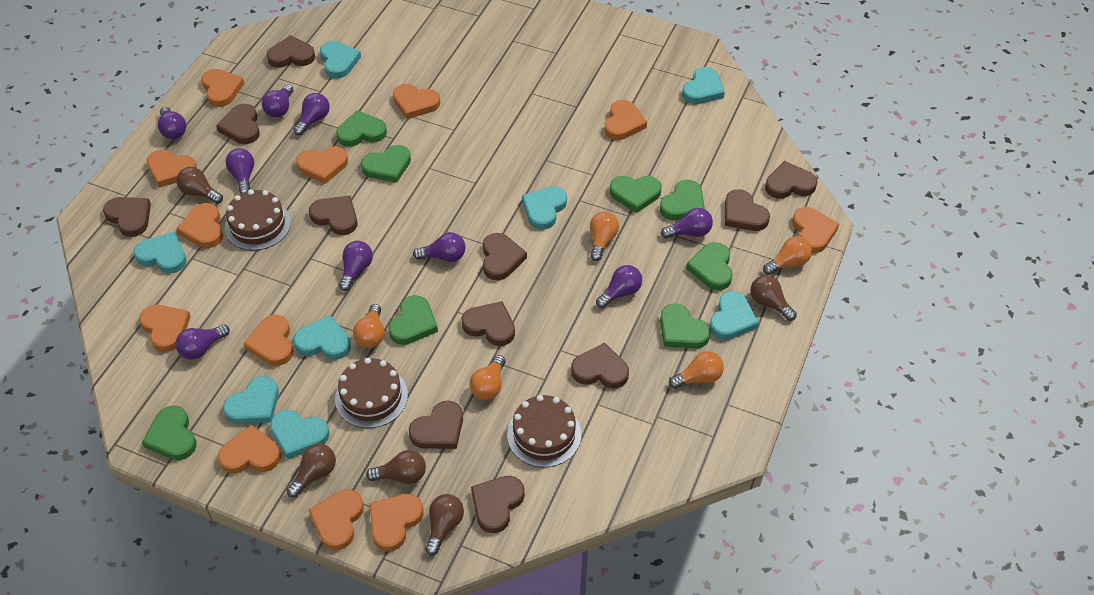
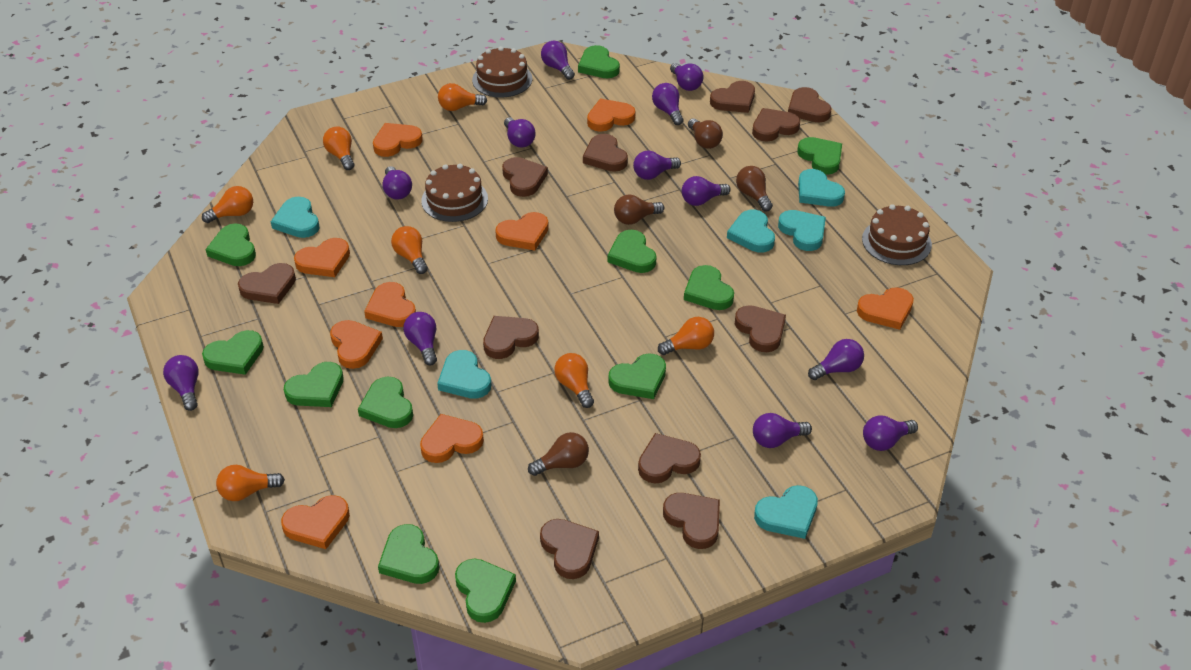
brown light bulb: [176,167,223,204] [287,444,336,498] [366,450,426,484] [425,494,464,556] [750,275,797,321] = 5 -> [528,432,589,476] [614,194,664,225] [688,118,723,149] [736,166,773,211] = 4
green heart: [142,406,197,460] [336,111,387,147] [361,145,411,183] [388,295,438,345] [609,176,662,213] [660,180,705,220] [660,304,711,349] [686,242,733,290] = 8 -> [202,330,264,375] [205,223,256,266] [284,362,344,407] [358,377,413,428] [378,524,439,584] [455,559,516,623] [578,45,620,78] [608,230,657,273] [608,353,666,399] [684,265,734,310] [797,137,842,175] = 11
orange heart: [139,305,191,352] [147,149,197,188] [176,203,223,248] [201,69,245,107] [218,425,281,474] [243,315,293,366] [296,147,348,184] [308,489,364,550] [369,494,423,551] [393,84,440,119] [604,100,647,140] [792,207,839,253] = 12 -> [281,495,350,549] [294,238,350,277] [330,320,383,369] [364,282,416,327] [373,123,423,157] [420,414,484,463] [495,212,549,251] [587,99,635,132] [857,287,914,330] = 9
orange light bulb: [353,304,385,348] [469,355,506,400] [590,211,619,261] [669,351,724,389] [763,236,812,275] = 5 -> [202,186,253,223] [216,465,285,501] [323,126,354,170] [391,226,428,274] [438,83,487,111] [554,353,594,408] [658,317,714,355] = 7
purple light bulb: [158,107,186,139] [175,324,230,360] [225,148,254,194] [262,84,294,118] [293,93,330,136] [339,241,373,291] [413,232,465,262] [596,265,642,308] [661,208,713,238] = 9 -> [163,355,199,411] [382,166,412,200] [403,312,437,366] [504,117,536,147] [541,41,575,80] [633,151,681,180] [652,83,684,125] [670,63,703,91] [682,176,731,206] [753,413,812,448] [808,339,864,380] [863,415,918,451] = 12
turquoise heart: [134,232,187,274] [223,376,279,424] [270,410,330,460] [293,315,351,360] [320,41,361,79] [522,186,567,230] [682,67,725,104] [709,291,759,340] = 8 -> [271,197,319,238] [437,350,491,399] [727,210,775,253] [754,485,818,539] [778,210,826,251] [798,169,845,207] = 6

